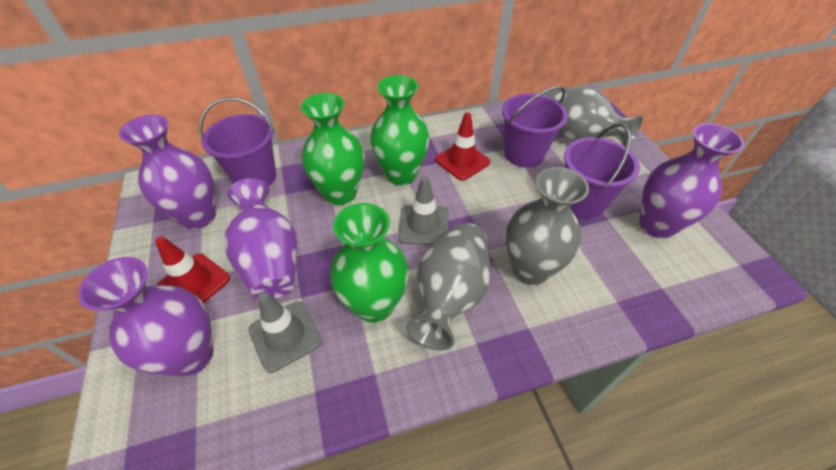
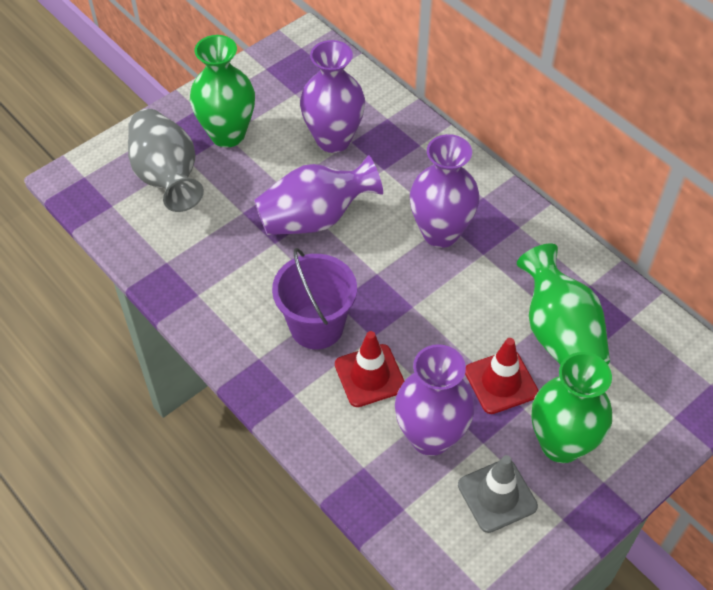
grey traffic cone: [248,292,322,373] [399,176,449,245] = 2 -> [458,455,538,533] = 1
grey vase: [406,223,490,351] [506,167,589,285] [543,88,643,147] = 3 -> [128,109,204,212] = 1
purple bucket: [199,97,276,186] [502,86,568,168] [564,124,640,219] = 3 -> [272,248,357,349] = 1

